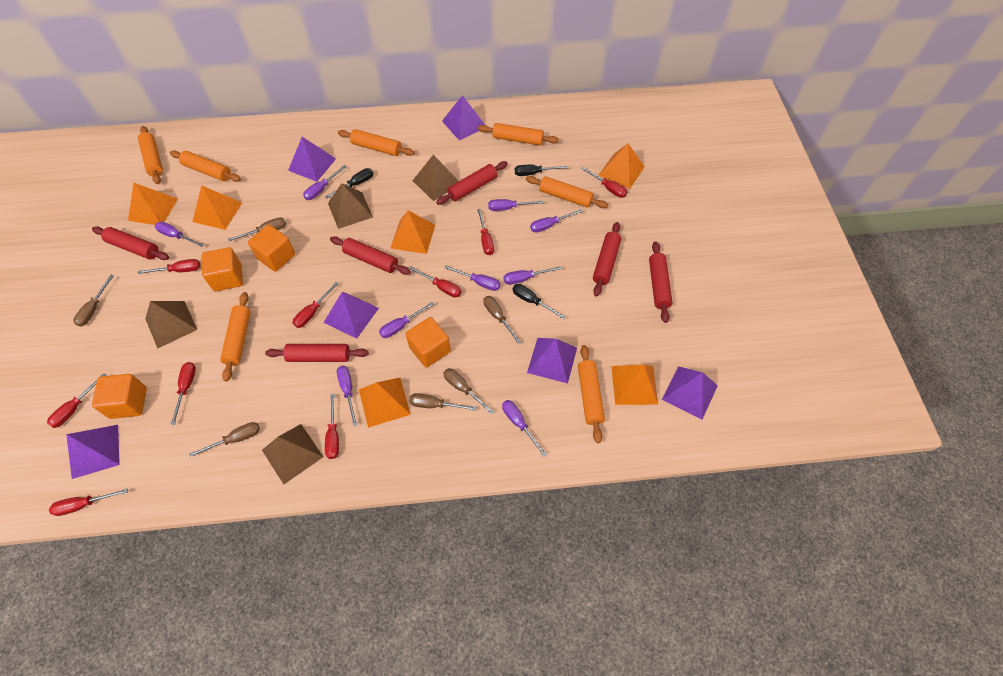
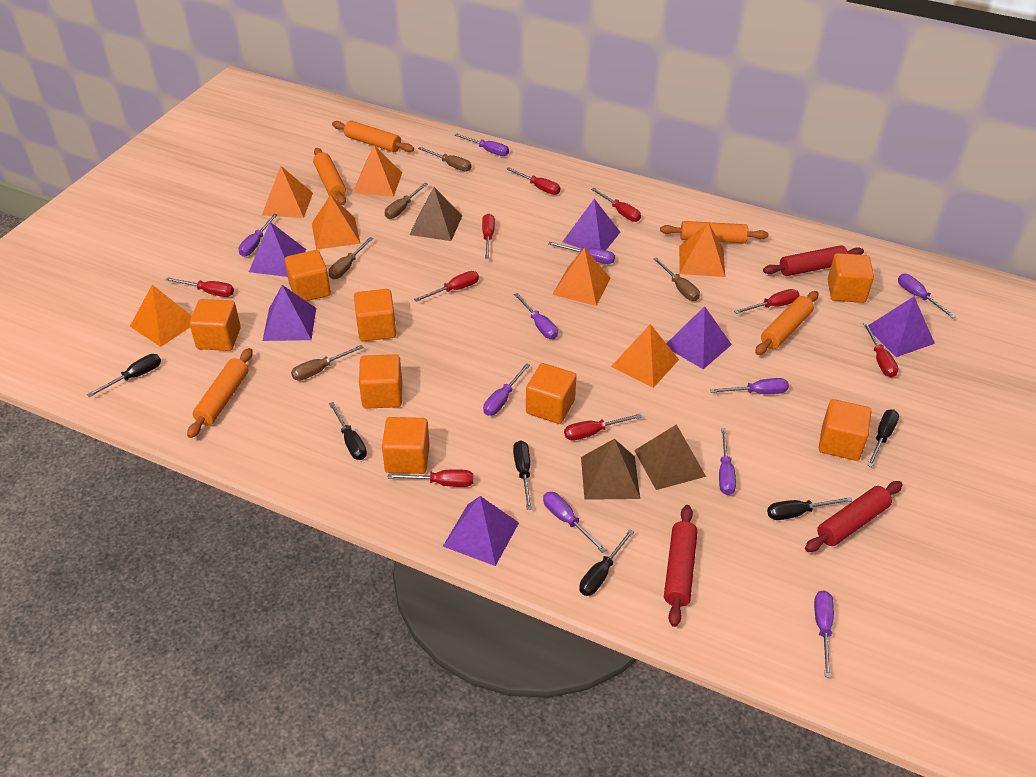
black screwdriver: [325,168,374,199] [512,284,566,319] [515,165,568,176] = 3 -> [87,354,161,397] [329,402,367,460] [513,440,532,510] [579,529,634,596] [767,497,852,520] [867,409,899,467] = 6
brown pyramid: [145,301,197,349] [262,424,323,484] [328,183,373,229] [413,155,459,201] = 4 -> [409,187,463,241] [581,439,640,500] [634,424,706,490] = 3
brown screwdriver: [73,275,114,327] [189,422,260,457] [228,217,286,241] [409,393,476,411] [443,368,494,414] [484,296,521,344] = 6 -> [291,345,364,381] [328,237,373,279] [385,183,428,219] [418,147,471,171] [653,257,700,301] = 5
orange cube: [92,374,147,419] [201,247,243,291] [248,225,295,272] [406,317,451,368] = 4 -> [189,299,241,351] [285,250,331,301] [354,289,396,341] [359,354,402,409] [382,417,430,474] [526,363,577,424] [819,399,871,461] [828,253,874,303] = 8
orange pyramid: [128,183,178,225] [192,185,242,230] [359,378,411,428] [391,210,435,254] [598,144,644,189] [611,365,658,405] = 6 -> [130,285,192,347] [262,166,313,218] [312,195,361,250] [353,145,402,197] [552,247,611,306] [611,324,679,388] [679,223,725,277] = 7
orange rolling pin: [138,126,163,184] [170,150,241,182] [220,292,251,382] [338,129,414,156] [478,123,559,145] [526,176,608,208] [578,345,605,443] = 7 -> [187,348,253,438] [313,148,346,205] [332,120,414,152] [660,221,769,243] [755,291,819,355] = 5
purple screwdriver: [155,221,204,247] [303,165,347,200] [337,366,357,426] [379,302,435,338] [444,265,500,291] [488,199,544,211] [502,400,547,457] [503,266,562,285] [530,209,583,233] = 9 -> [238,214,278,257] [455,133,509,156] [483,363,530,416] [514,293,558,339] [543,492,606,553] [548,242,615,264] [710,378,789,394] [719,428,736,495] [814,590,834,678] [898,274,956,318] = 10
red rolling pin: [92,226,169,260] [265,344,369,362] [330,236,411,275] [436,161,508,205] [593,222,621,296] [649,241,672,323] = 6 -> [664,505,698,627] [763,245,864,276] [805,481,903,552] = 3

